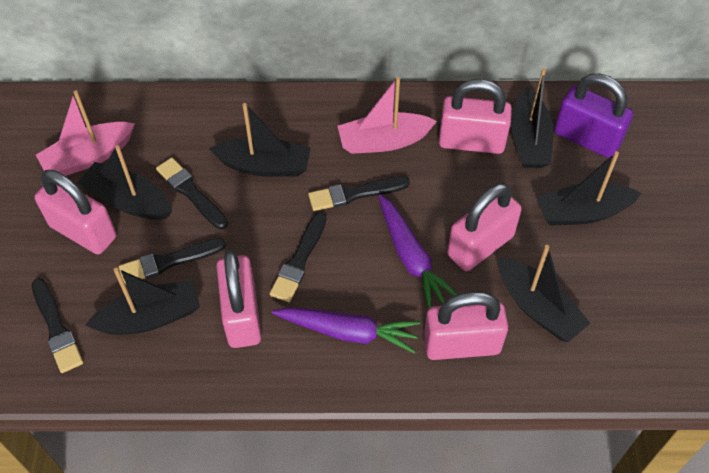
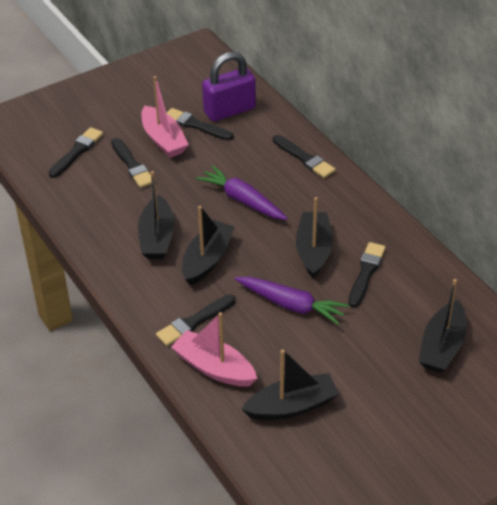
black boat: [77,145,172,220] [85,268,200,335] [209,103,311,177] [498,245,590,342] [511,68,554,168] [537,151,641,226] = 6 -> [138,171,175,259] [182,206,235,286] [241,349,339,420] [296,197,333,278] [419,279,467,373] = 5
black brush: [32,278,83,373] [119,238,226,285] [156,157,228,229] [270,212,326,302] [308,176,410,211] = 5 -> [49,127,103,178] [111,138,152,188] [156,294,236,346] [166,108,234,140] [273,135,335,178] [348,242,386,307] = 6
pink padlock: [35,170,116,254] [216,250,261,348] [424,292,508,360] [439,79,512,154] [447,183,522,271] = 5 -> none = 0

